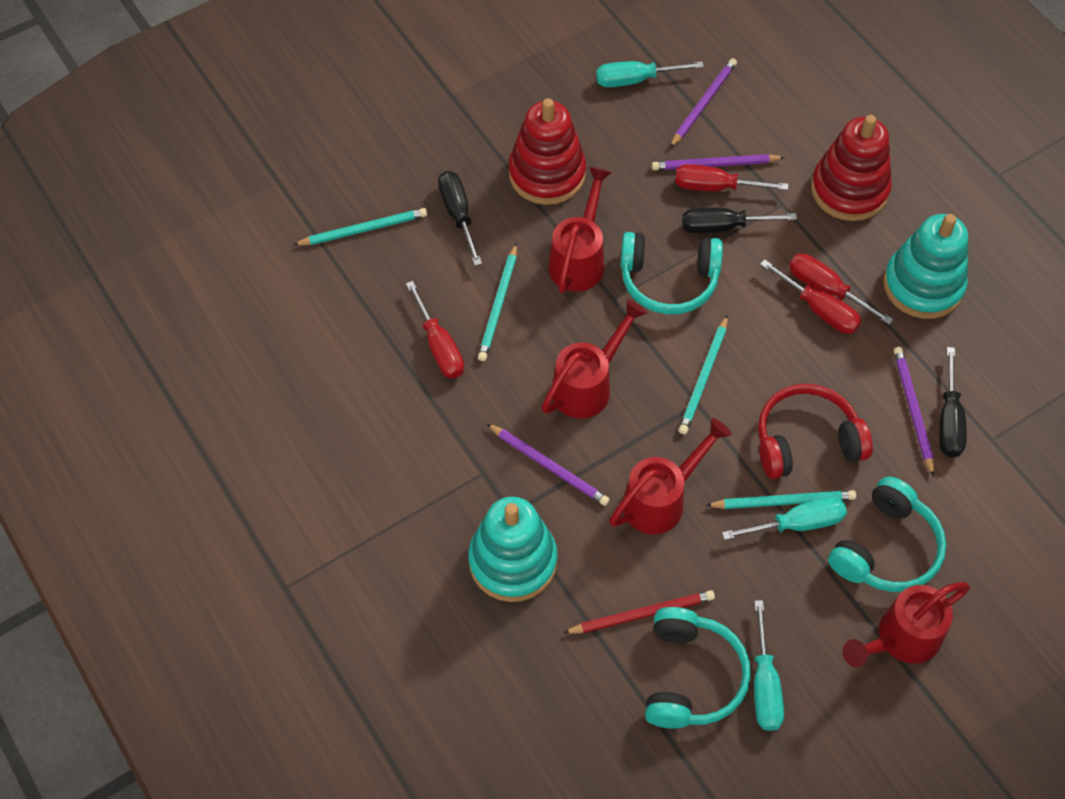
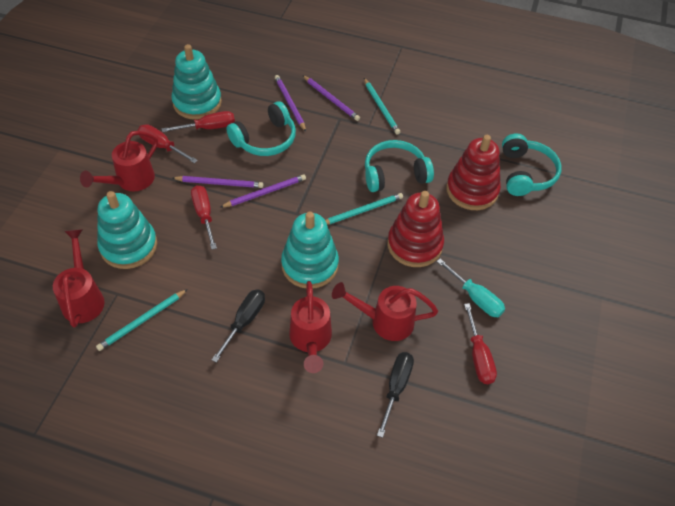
black screwdriver: [438,171,482,266] [682,207,797,233] [939,347,967,457] = 3 -> [212,289,265,363] [377,352,414,438] = 2
red headphones: [758,384,873,479] = 1 -> none = 0
red pencil: [564,590,715,634] = 1 -> none = 0
turquoise pencil: [293,208,427,245] [478,243,517,361] [679,315,728,434] [705,490,856,509] = 4 -> [96,289,188,351] [325,193,403,225] [364,78,400,135] = 3
turquoise screwdriver: [596,61,704,87] [722,497,847,540] [754,600,784,731] = 3 -> [437,259,505,317] = 1
turquoise stacking toy: [468,497,558,602] [883,214,968,319] = 2 -> [97,191,157,269] [171,44,222,120] [281,212,339,288] = 3

